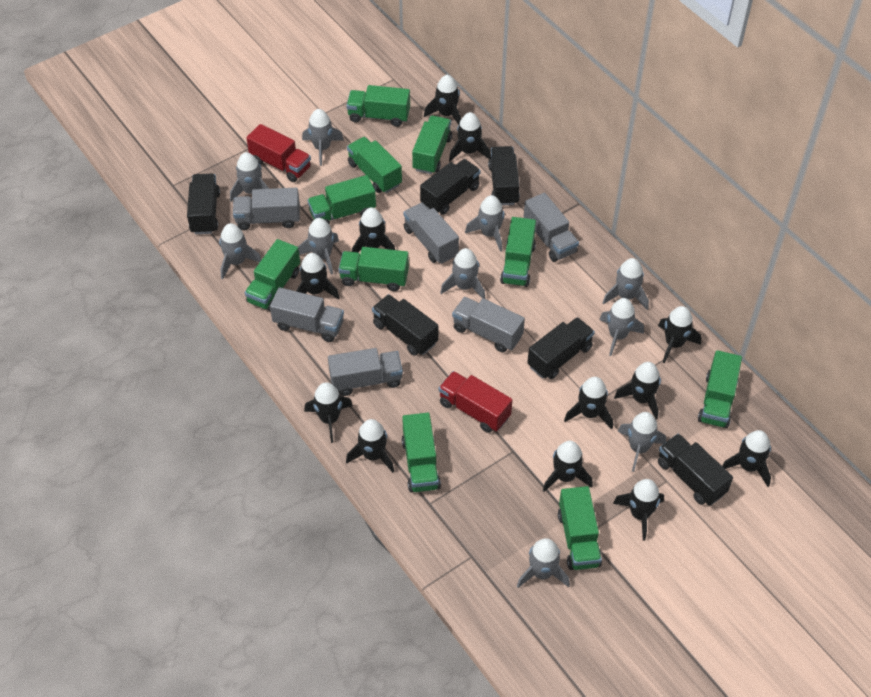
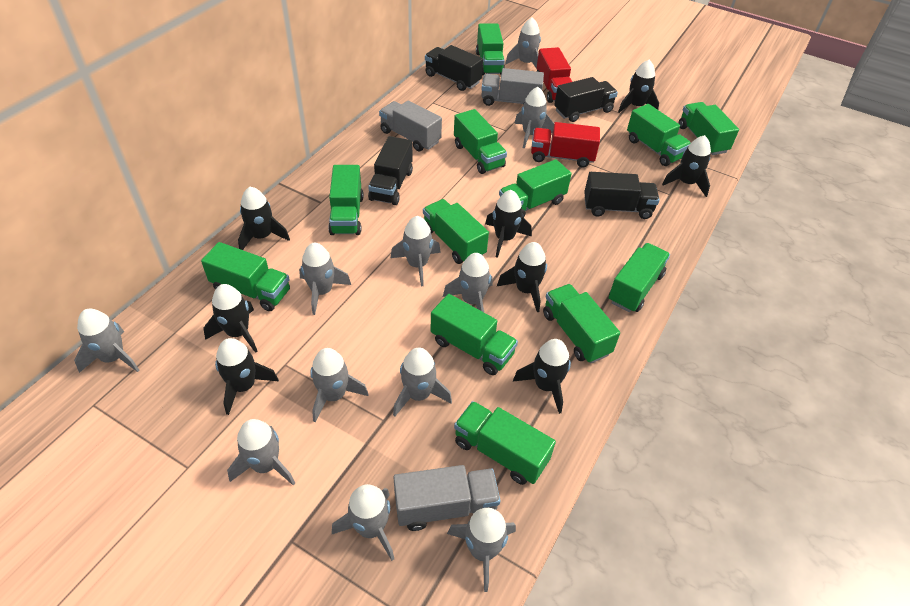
black rocket: [296,253,340,300] [304,382,353,443] [346,419,394,473] [352,207,395,252] [424,75,461,125] [449,112,491,162] [543,441,593,492] [564,377,613,430] [613,479,664,541] [614,362,661,419] [658,306,701,363] [722,430,771,487] = 12 -> [204,284,258,353] [215,338,279,415] [238,187,290,250] [485,190,532,258] [497,242,547,312] [513,339,571,414] [618,60,659,113] [662,135,711,197] = 8
black truck: [187,174,220,234] [372,294,438,356] [420,159,481,215] [488,146,520,205] [527,317,595,379] [658,434,733,506] = 6 -> [368,136,413,205] [425,45,483,91] [554,77,618,122] [584,172,660,219] = 4
green truck: [245,239,300,311] [307,175,376,225] [339,247,409,291] [346,85,410,127] [347,137,402,193] [402,413,441,493] [412,116,452,174] [500,217,536,287] [558,486,602,570] [698,350,742,428] = 10 -> [201,242,290,311] [328,165,364,235] [423,199,489,264] [431,294,518,375] [454,109,507,174] [454,401,556,485] [476,23,505,75] [499,159,572,218] [543,284,620,363] [609,243,670,312] [627,104,691,166] [679,102,739,155] = 12
grey rocket: [219,223,262,279] [230,152,269,202] [298,218,339,275] [302,109,344,166] [440,248,485,299] [465,195,504,252] [517,538,570,588] [599,298,644,356] [603,258,649,310] [618,412,666,472] = 10 -> [74,309,140,373] [227,419,295,485] [299,243,351,315] [310,348,368,423] [332,484,394,561] [391,216,441,286] [393,348,452,416] [443,253,492,312] [447,508,516,592] [505,17,541,69] [514,87,554,148] = 11
grey truck: [233,188,300,230] [270,287,344,342] [328,348,403,396] [403,203,459,264] [452,297,525,352] [524,193,579,262] = 6 -> [379,100,442,151] [393,465,501,531] [481,68,544,106] = 3

